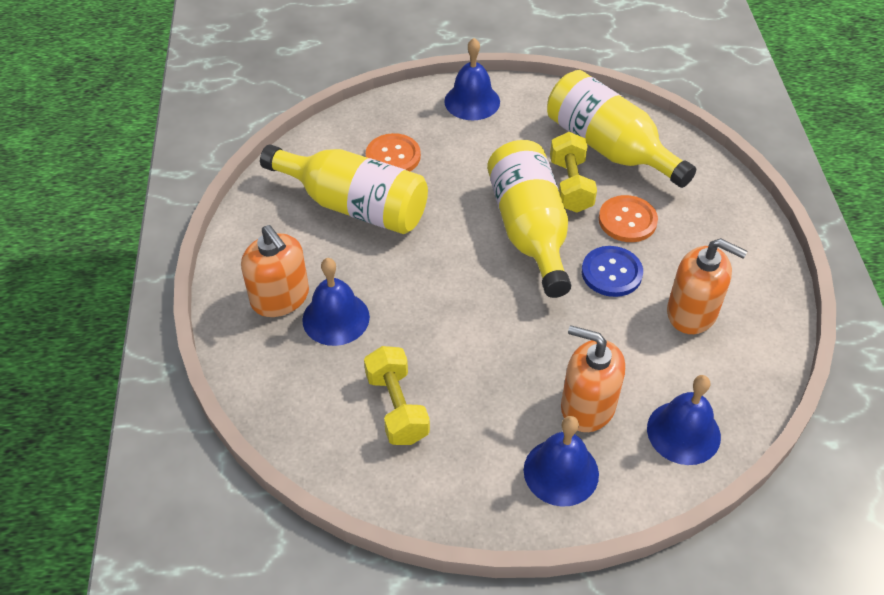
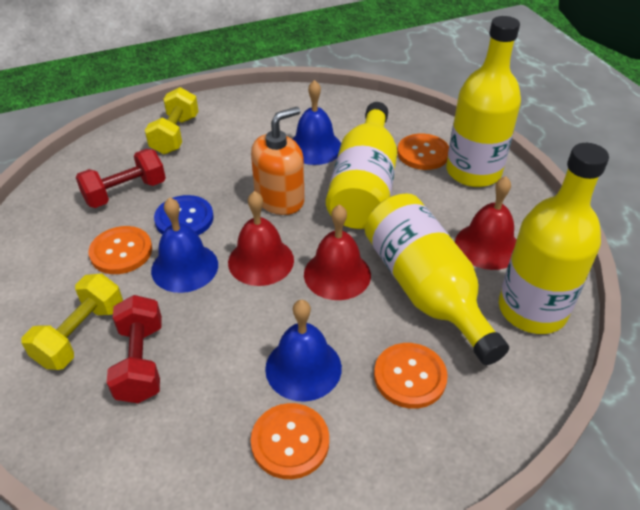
blue bell: [302,258,370,346] [444,38,500,120] [524,416,599,507] [647,375,721,465] = 4 -> [151,197,218,293] [265,300,342,402] [293,80,341,165] = 3
orange button: [366,133,421,172] [599,195,658,242] = 2 -> [89,226,152,274] [251,403,329,479] [374,343,448,409] [397,134,449,170] = 4
orange soap dispenser: [241,225,309,317] [561,325,625,432] [667,238,747,334] = 3 -> [251,107,305,215] = 1
red bell: none = 0 -> [228,191,294,286] [304,204,371,300] [455,176,516,270] = 3
red dumbbell: none = 0 -> [76,149,166,208] [107,295,162,403] = 2
yellow bottle: [260,145,428,234] [487,140,571,298] [547,70,696,188] = 3 -> [326,102,397,229] [365,193,509,365] [446,16,521,187] [499,143,609,334] = 4

